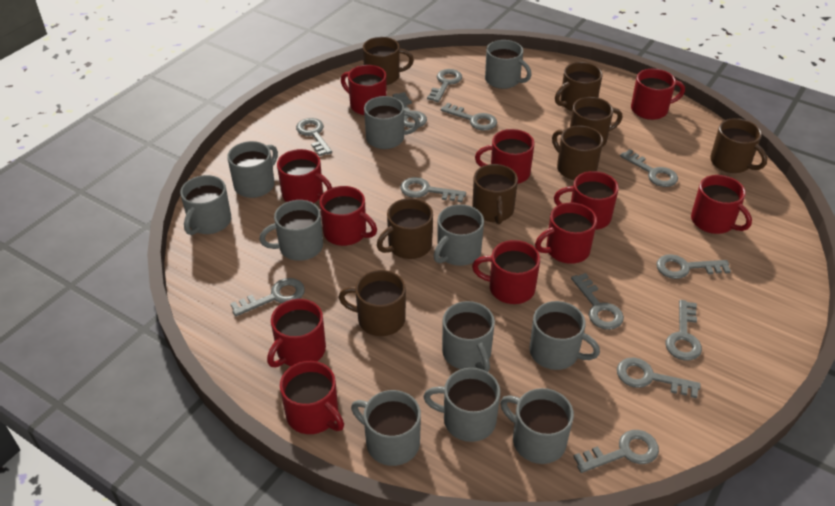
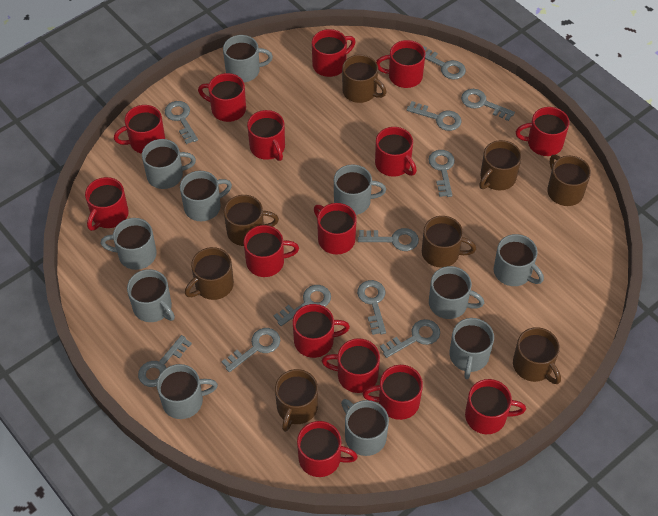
grey key: [230,278,305,316] [296,118,332,156] [393,92,427,128] [400,177,466,203] [427,69,462,102] [440,103,497,131] [571,273,624,330] [573,430,659,473] [617,358,701,398] [620,149,678,187] [656,254,731,279] [666,300,702,361] = 12 -> [138,335,192,387] [165,101,198,144] [221,328,280,372] [273,285,331,326] [357,280,386,335] [358,228,419,251] [380,319,440,358] [406,101,462,131] [423,46,466,79] [428,150,455,197] [461,89,515,121] = 11
red mug: [267,299,326,368] [277,149,332,203] [280,361,344,434] [320,186,377,246] [341,65,387,115] [472,240,540,304] [475,129,534,184] [535,202,597,264] [554,171,619,230] [631,69,685,120] [691,175,752,234] = 11 -> [85,177,128,231] [114,105,165,154] [198,73,246,122] [244,225,299,277] [247,110,285,161] [293,304,350,358] [297,421,358,477] [312,29,356,77] [314,203,357,254] [322,338,380,393] [363,365,423,420] [375,127,417,177] [376,40,426,88] [465,379,526,434] [516,107,569,156] = 15

